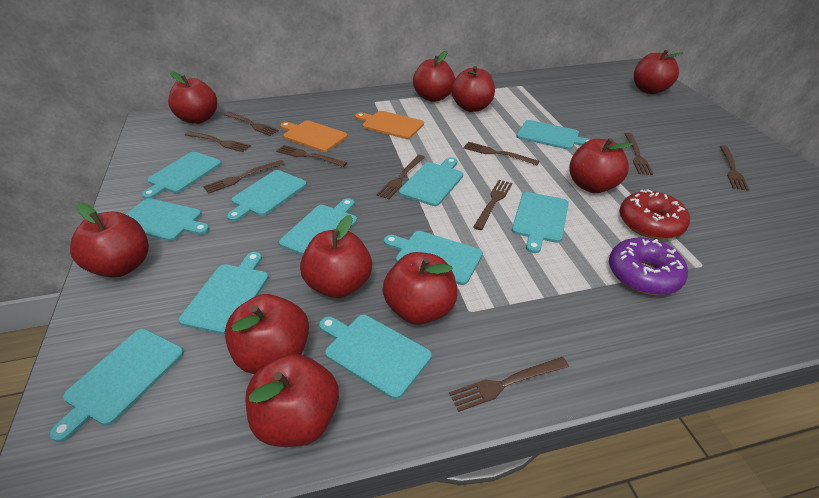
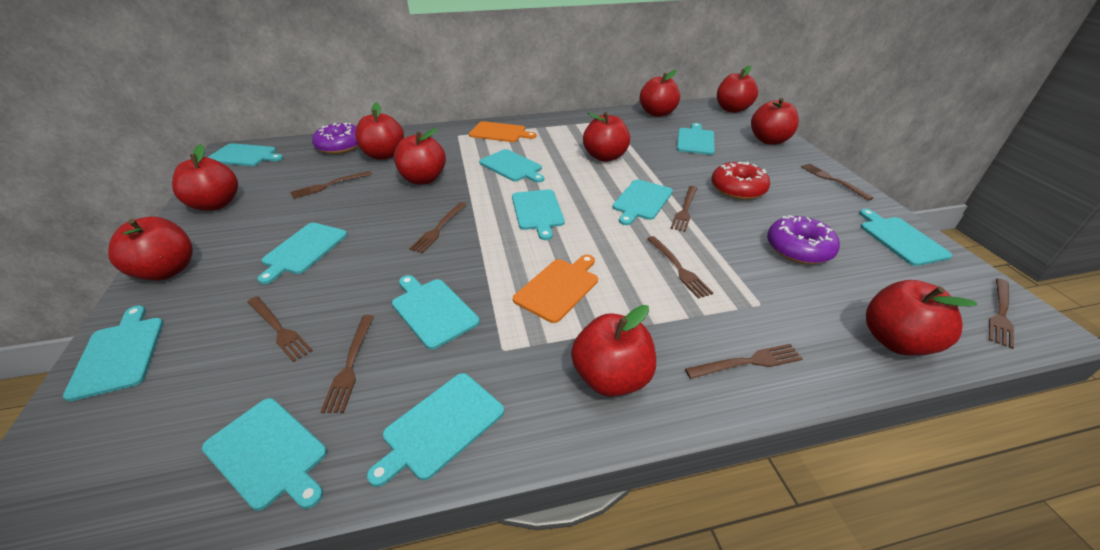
brown fork: [185,131,251,152] [203,160,285,194] [224,112,279,136] [276,145,347,167] [376,155,425,199] [449,357,569,412] [463,142,539,165] [473,180,512,230] [624,133,653,175] [719,145,749,191] = 10 -> [247,296,313,362] [290,171,372,199] [321,315,374,413] [409,202,467,253] [647,236,713,299] [670,186,697,232] [685,344,803,379] [801,164,873,201] [989,278,1014,349] = 9
purple donut: [609,237,688,295] = 1 -> [312,122,359,154] [767,215,840,264] = 2

